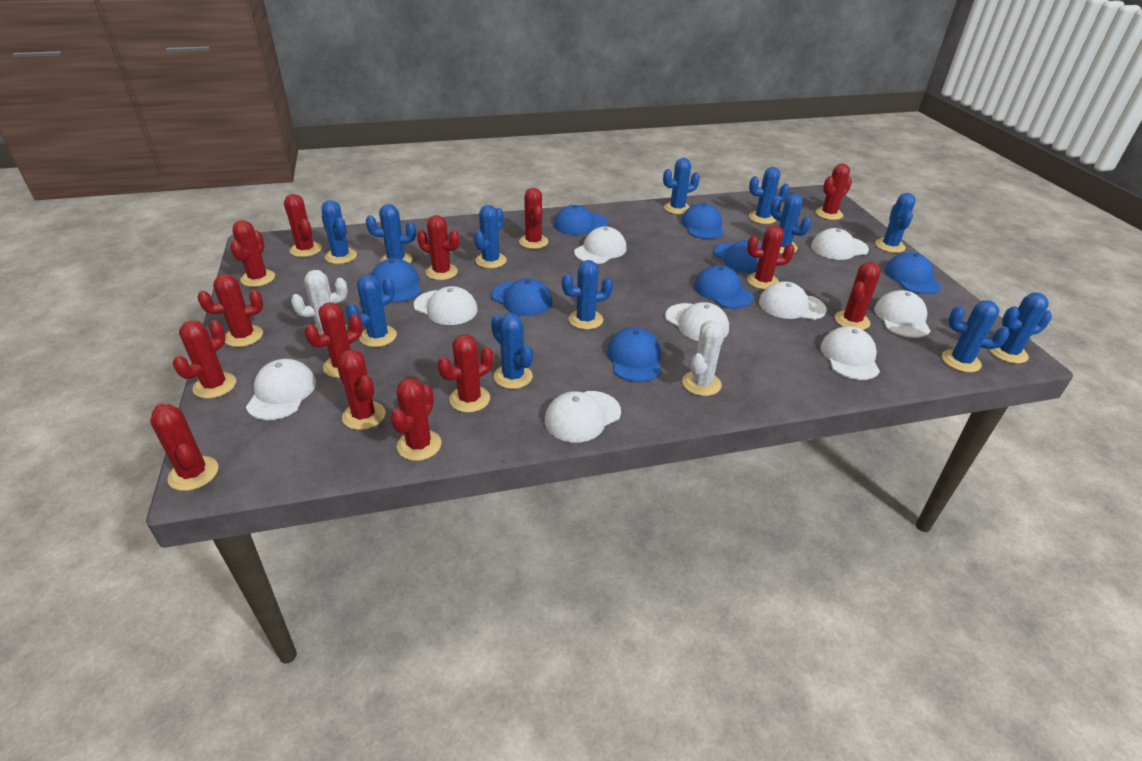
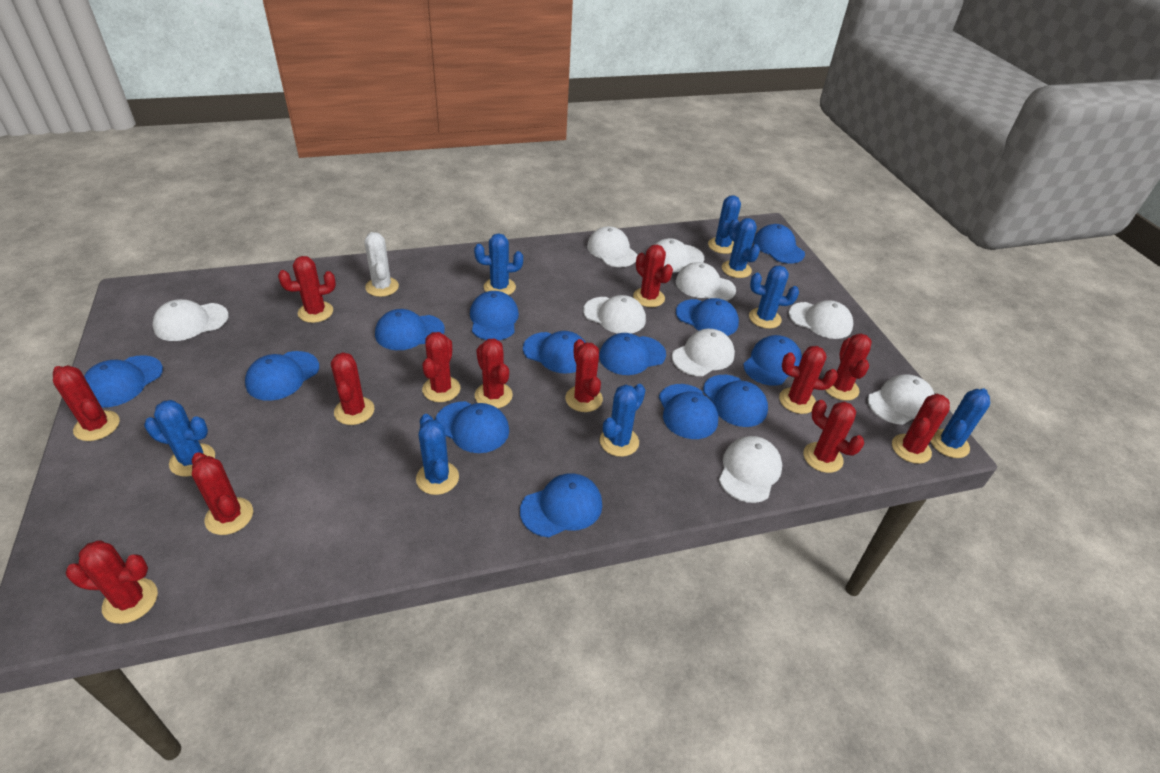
blue cactus: [322,200,357,264] [347,275,397,347] [366,204,416,263] [474,205,507,269] [491,313,533,389] [562,260,613,330] [663,158,700,214] [749,167,790,224] [770,193,811,254] [875,193,916,253] [942,300,1009,373] [989,293,1052,364] = 12 -> [144,400,215,477] [416,414,459,495] [474,233,523,295] [600,384,645,457] [708,195,741,254] [722,218,760,278] [749,265,799,329] [931,389,990,458] = 8
blue cap: [371,258,422,302] [491,278,552,316] [554,205,608,235] [607,327,661,382] [681,203,724,239] [694,265,753,309] [713,240,762,273] [885,252,942,294] = 8 -> [84,355,163,408] [245,351,319,401] [375,309,445,350] [435,401,509,453] [470,291,519,340] [520,473,602,537] [523,331,585,374] [599,333,666,375] [659,384,718,439] [676,298,739,336] [703,375,768,427] [743,335,802,386] [754,224,805,263] = 13
red cactus: [150,403,218,491] [173,320,236,399] [198,274,263,347] [230,220,275,287] [284,194,322,257] [304,302,363,378] [337,349,386,430] [390,378,442,461] [417,215,460,280] [438,334,493,413] [519,188,548,249] [747,225,795,290] [815,164,852,220] [835,262,880,330] = 14 -> [53,365,120,441] [66,541,158,624] [192,452,253,535] [278,256,336,323] [331,352,375,425] [422,332,460,402] [475,338,513,408] [565,339,603,412] [633,245,673,307] [779,346,838,414] [803,400,864,473] [825,333,872,401] [892,394,950,464] = 13
white cactus: [291,270,348,335] [682,320,726,396] = 2 -> [364,232,399,297] = 1

